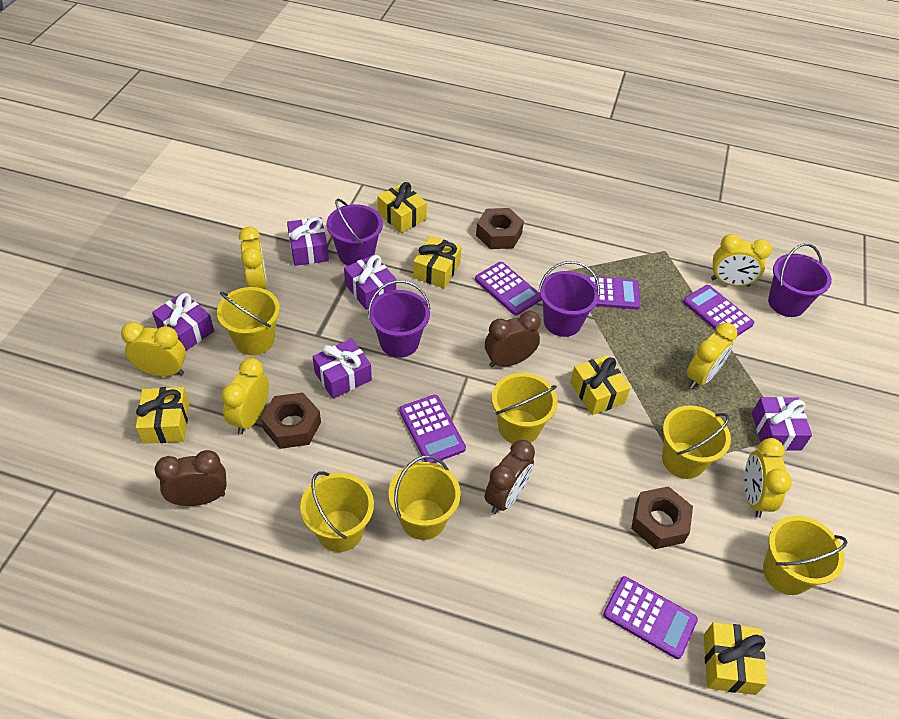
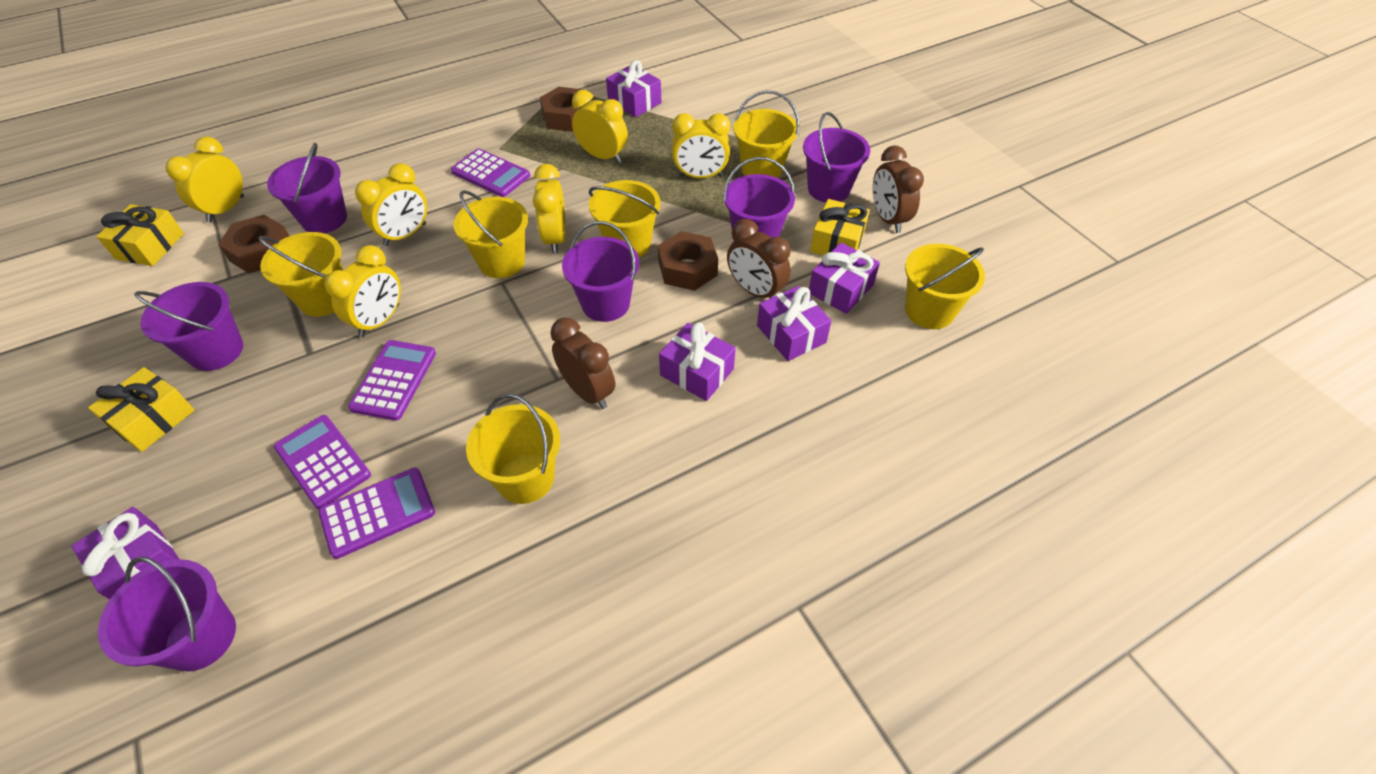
purple bucket: [327,199,383,266] [368,280,430,358] [538,261,600,337] [768,243,832,317] = 4 -> [98,556,236,671] [134,282,243,371] [267,143,347,233] [562,221,639,322] [723,157,795,241] [803,112,870,203] = 6
purple calculator: [399,395,466,463] [475,262,542,315] [584,275,641,310] [603,576,698,659] [683,285,754,336] = 5 -> [274,415,371,509] [318,468,435,559] [348,340,436,421] [451,148,530,197] = 4
yellow gift: [136,387,189,444] [377,182,427,233] [413,236,461,289] [570,355,631,415] [704,622,767,695] = 5 -> [88,367,195,452] [97,204,184,266] [810,199,870,255] = 3

